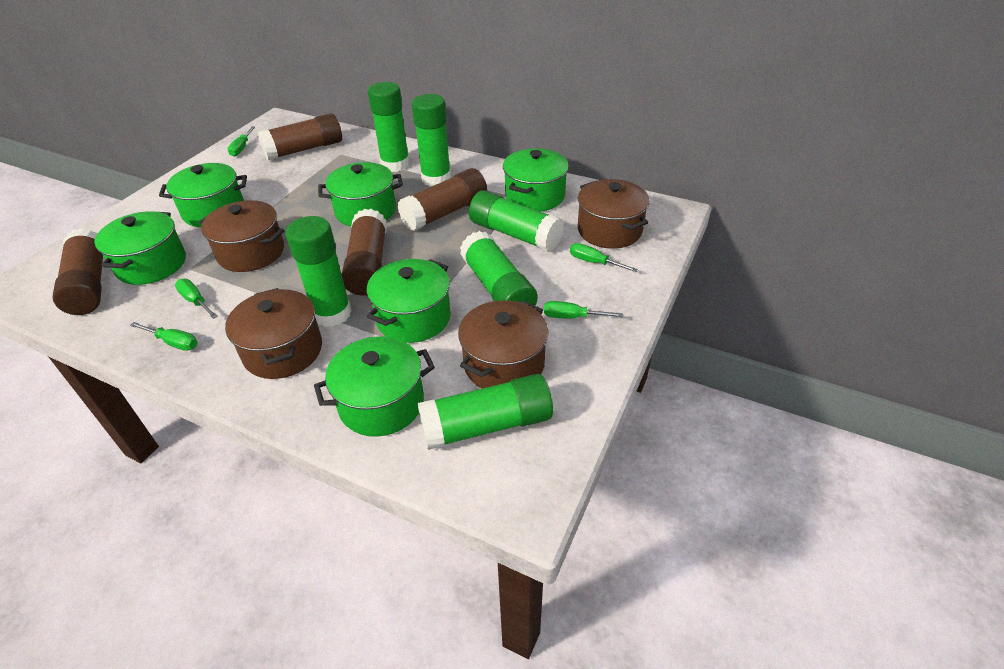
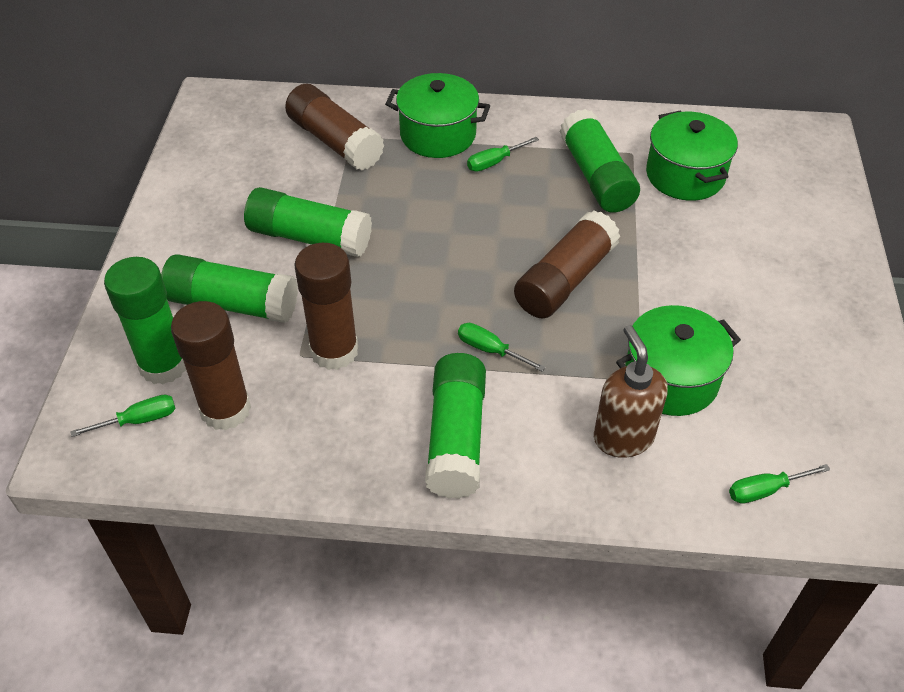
brown pot: [199,200,284,272] [225,288,322,379] [458,300,549,388] [578,179,650,249] = 4 -> none = 0
brown soap dispenser: none = 0 -> [594,325,668,458] = 1
green glue stick: [286,216,352,327] [368,82,410,172] [411,94,451,186] [417,374,553,450] [460,231,538,305] [469,190,564,252] = 6 -> [104,257,186,385] [161,254,298,323] [244,187,372,257] [425,353,486,499] [559,109,640,213] = 5
green pot: [94,211,186,285] [159,163,247,227] [314,336,435,437] [318,162,403,226] [367,259,451,343] [503,148,569,212] = 6 -> [385,73,490,158] [616,305,741,416] [646,111,738,201] = 3
green screwdriver: [130,322,198,351] [175,279,218,319] [227,126,255,156] [544,301,623,319] [570,243,638,272] = 5 -> [70,395,176,437] [458,323,546,372] [467,137,539,172] [729,464,830,504] = 4

